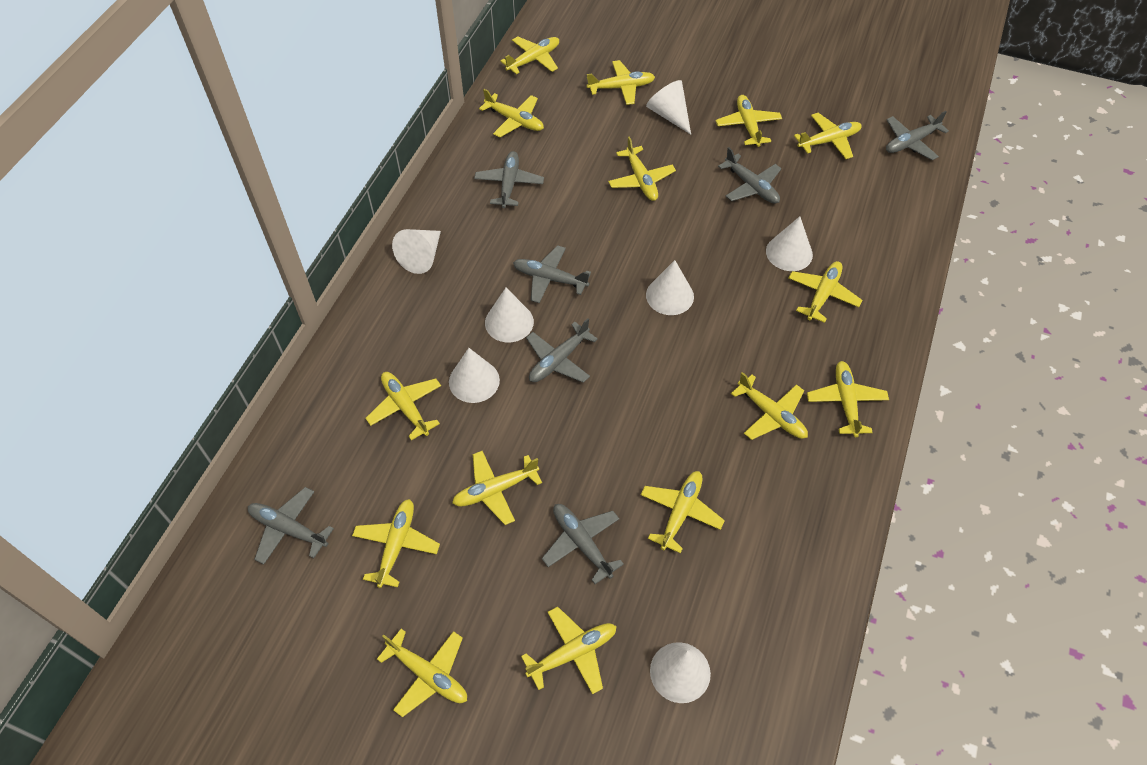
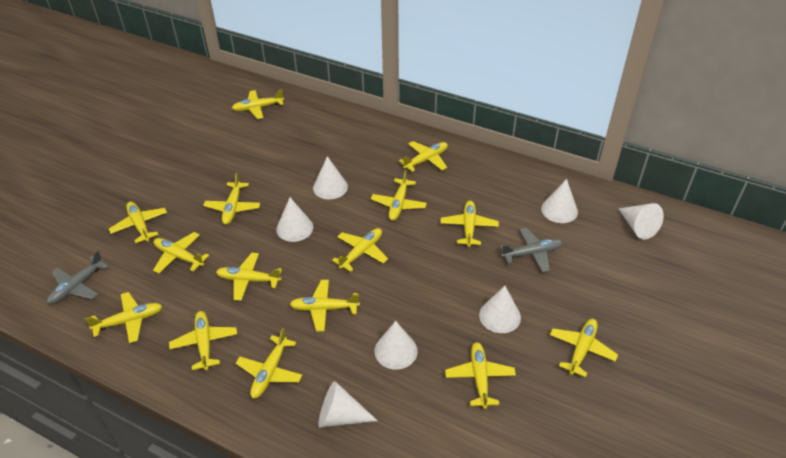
grey plane: [248,487,334,564] [474,151,544,208] [513,245,591,303] [526,318,598,383] [542,504,624,584] [718,147,781,204] [886,111,949,160] = 7 -> [47,251,109,304] [500,228,563,273] = 2

